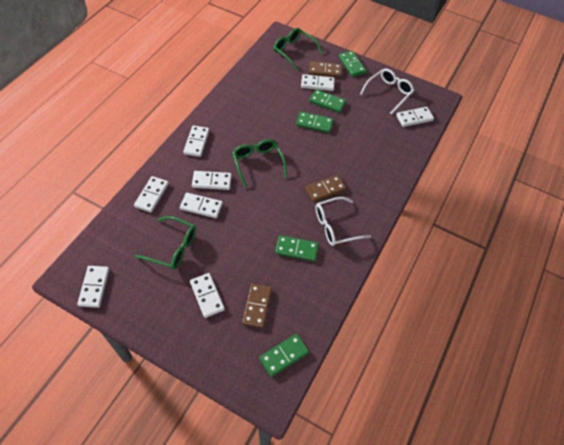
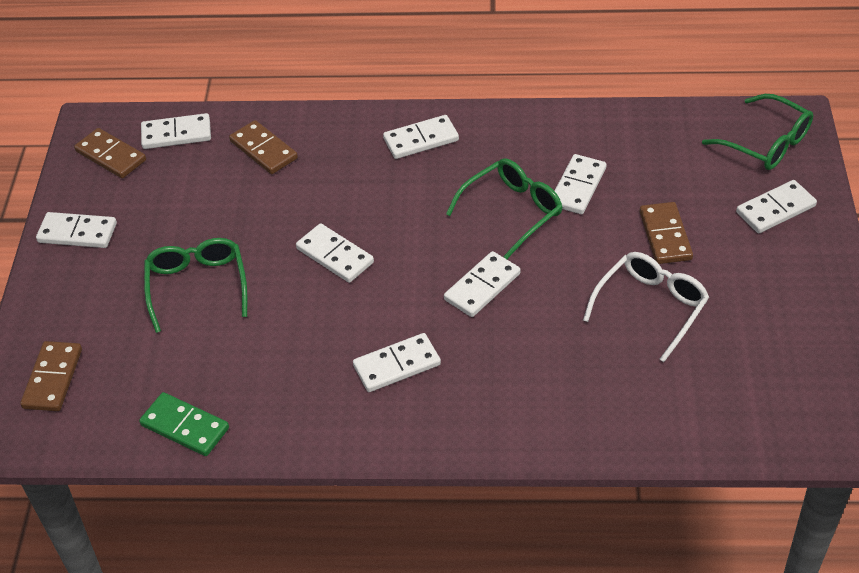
brown domino: [242,284,272,328] [305,175,346,202] [309,61,342,77] = 3 -> [20,341,82,411] [74,128,146,178] [229,120,298,174] [639,202,693,264] = 4
green domino: [259,334,309,377] [275,235,319,261] [296,112,333,133] [309,89,346,113] [339,51,366,77] = 5 -> [139,392,229,456] = 1
white glasses: [315,197,371,246] [360,69,414,114] = 2 -> [583,252,709,362] = 1

